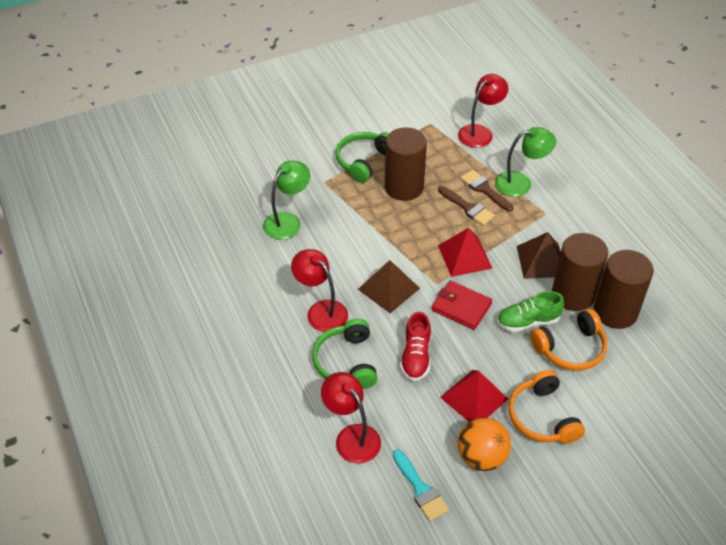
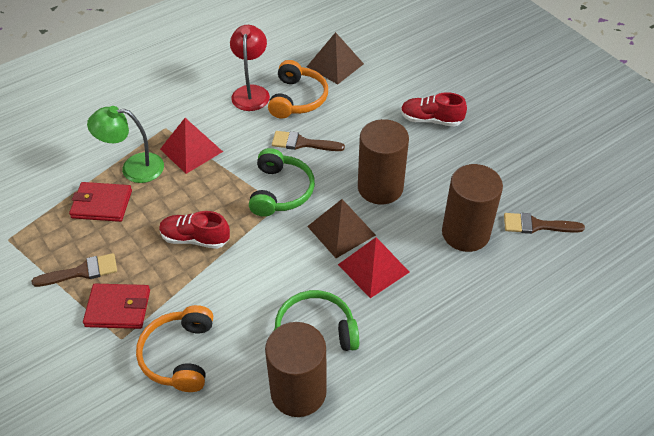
brown brush: [438,186,495,226] [460,170,514,212] = 2 -> [31,253,117,287] [272,131,345,151] [504,213,585,234] = 3
green lamp: [263,160,310,240] [495,127,556,197] = 2 -> [87,106,164,183] = 1
green shoe: [497,291,564,332] = 1 -> none = 0
orange ball: [458,417,511,471] = 1 -> none = 0
red lamp: [291,249,348,332] [321,372,381,464] [458,74,508,148] = 3 -> [230,25,270,111] = 1
red shoe: [400,312,431,381] = 1 -> [159,211,230,249] [401,92,467,126] = 2
red wallet: [432,281,492,330] = 1 -> [69,182,132,222] [83,284,150,329] = 2
turquoise brush: [393,450,449,521] = 1 -> none = 0

